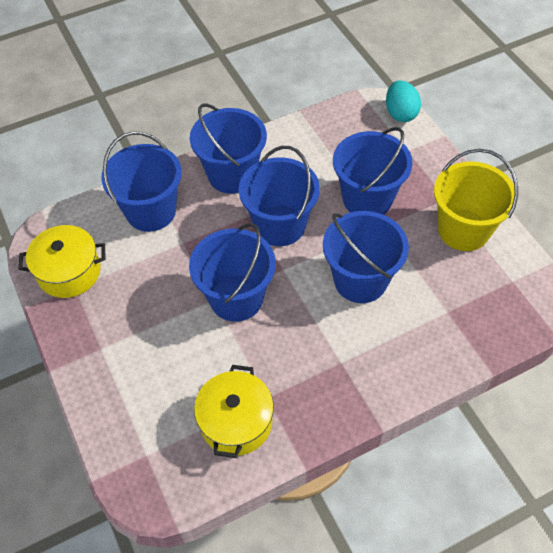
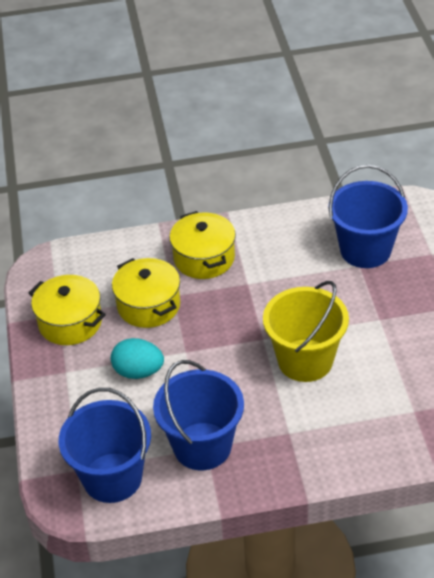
blue bucket: [101,131,182,232] [189,223,276,322] [190,103,267,194] [239,146,320,246] [323,211,409,303] [333,127,413,215] = 6 -> [59,388,151,503] [153,360,244,470] [328,165,408,268] = 3
yellow pot: [19,225,105,298] [194,365,274,458] = 2 -> [28,275,106,345] [112,258,180,328] [170,211,236,279] = 3

